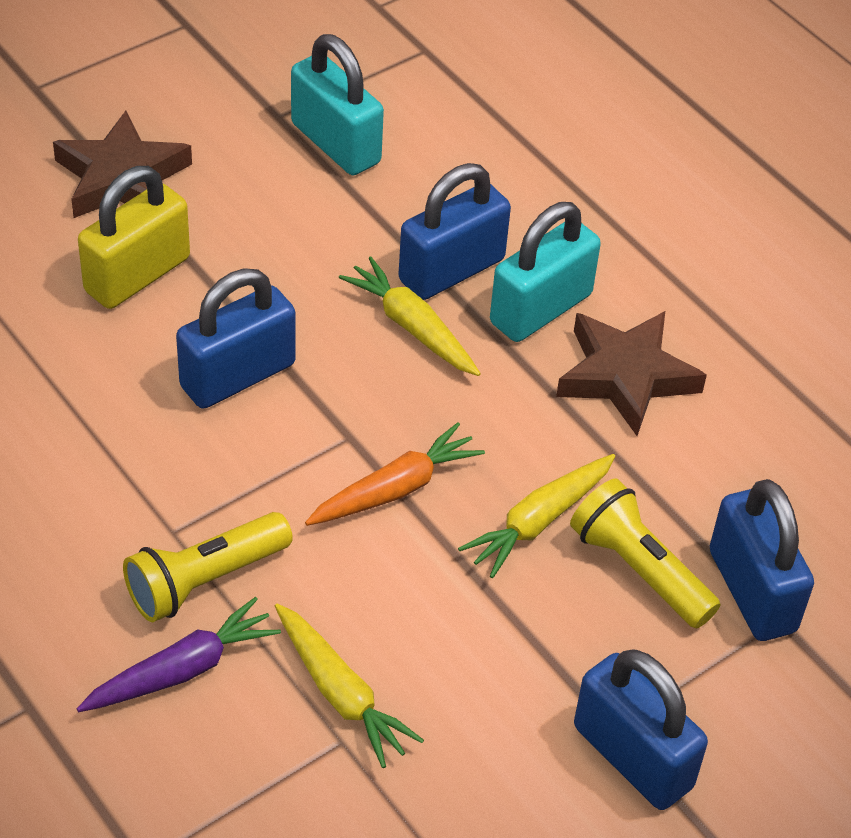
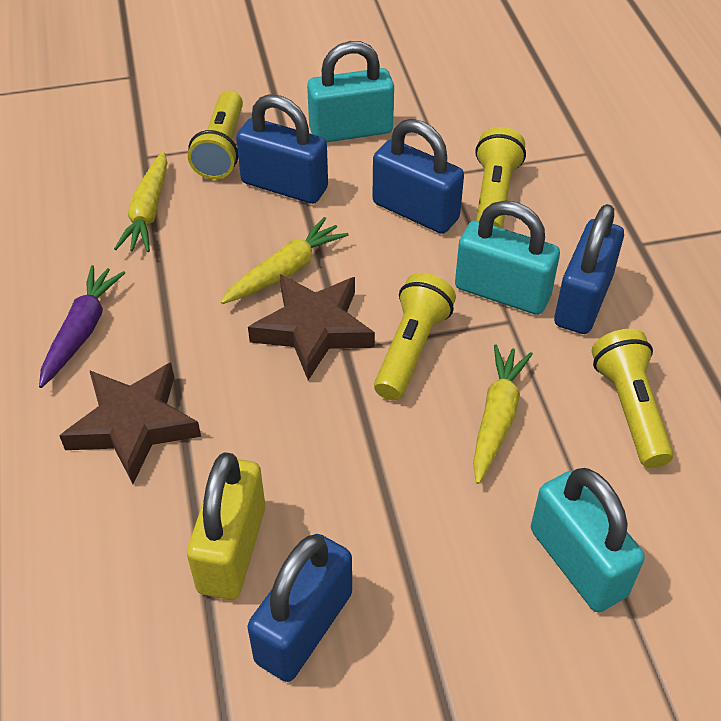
orange carrot: [305,422,485,526] = 1 -> none = 0
turquoise padlock: [291,34,384,175] [490,202,601,342] = 2 -> [307,41,394,142] [455,201,560,315] [531,468,645,612] = 3
yellow flashlight: [123,512,293,622] [570,479,720,628] = 2 -> [188,90,243,179] [374,273,456,400] [475,127,526,228] [592,329,674,468] = 4

